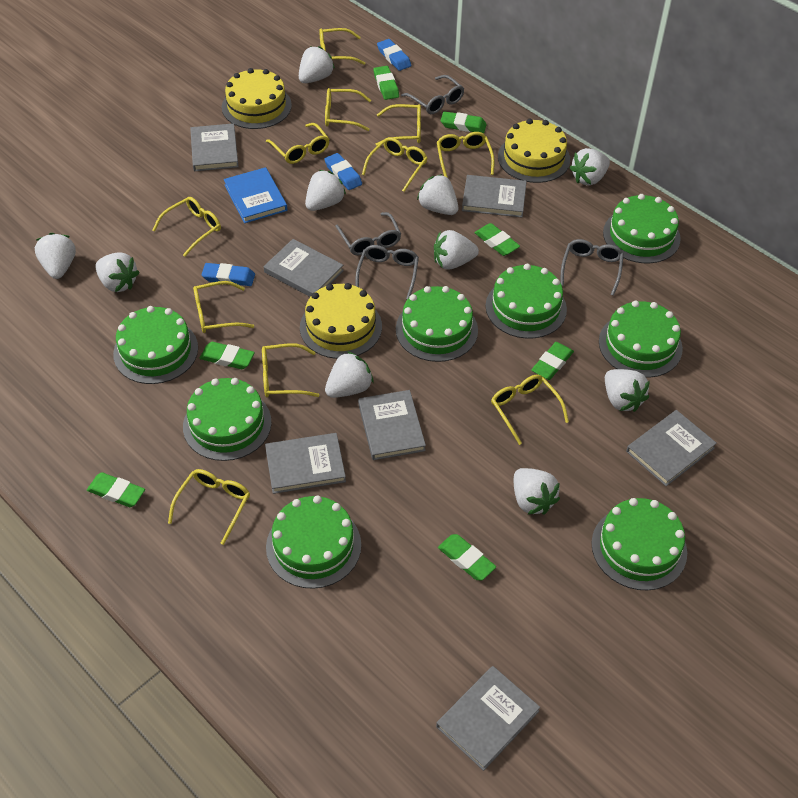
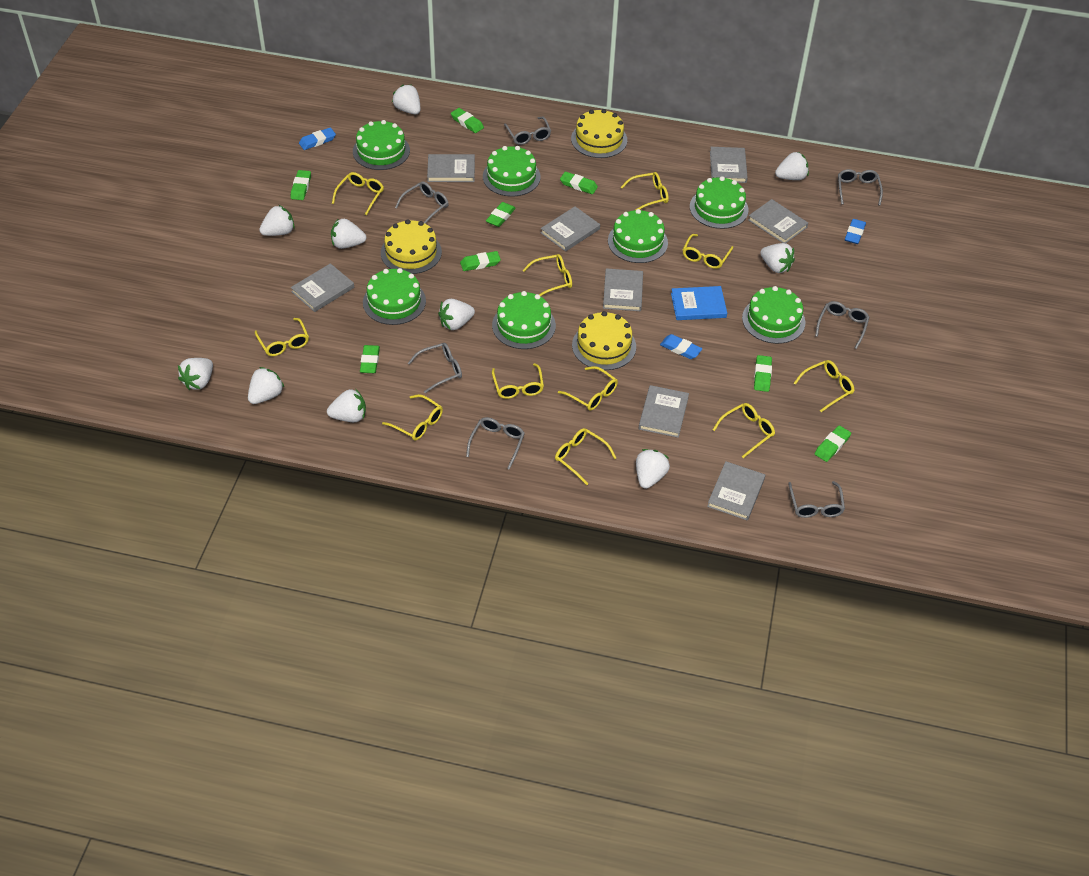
green cake: [113,306,198,384] [183,378,272,461] [266,496,361,589] [396,286,478,362] [486,264,567,339] [592,498,687,590] [599,301,683,378] [603,194,681,263] = 8 -> [353,120,410,170] [363,268,426,325] [483,146,541,197] [492,291,556,349] [608,209,668,263] [690,176,749,229] [742,286,806,344] = 7
green eraser: [87,472,145,507] [200,342,255,369] [373,66,399,100] [438,534,496,580] [441,111,487,133] [475,223,520,256] [531,342,574,380] = 7 -> [291,170,311,200] [360,345,380,373] [451,108,484,133] [460,251,501,271] [486,202,516,227] [560,172,598,194] [754,355,772,392] [815,425,851,462] = 8
grey book: [190,123,239,171] [264,239,344,297] [265,433,346,494] [358,390,426,460] [436,666,540,771] [462,175,527,217] [626,410,717,486] = 7 -> [291,263,354,312] [427,154,475,182] [541,206,600,252] [603,268,643,311] [639,385,689,438] [707,461,765,521] [710,147,748,183] [748,199,808,243] = 8
grey glasses: [335,212,401,255] [355,245,419,300] [401,75,464,114] [560,239,624,296] = 4 -> [395,181,449,224] [408,343,462,393] [466,417,525,470] [504,117,551,145] [788,481,845,518] [815,301,870,349] [838,169,883,206] = 7

